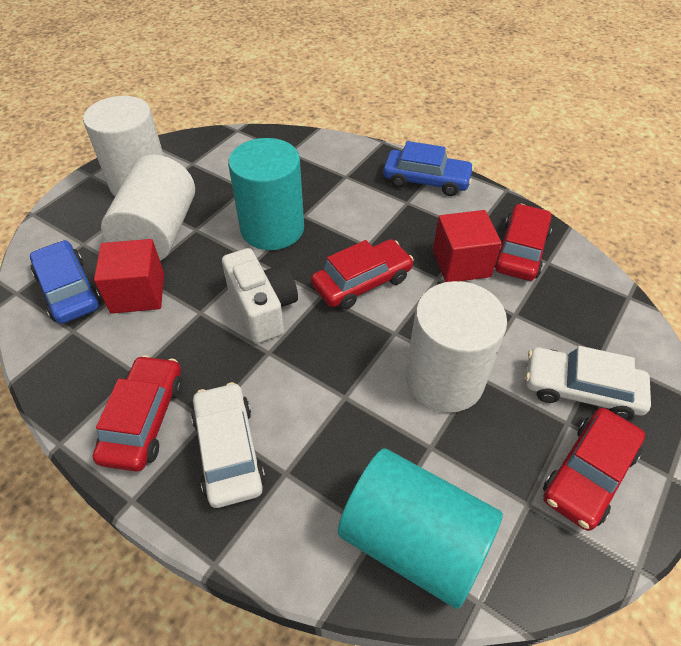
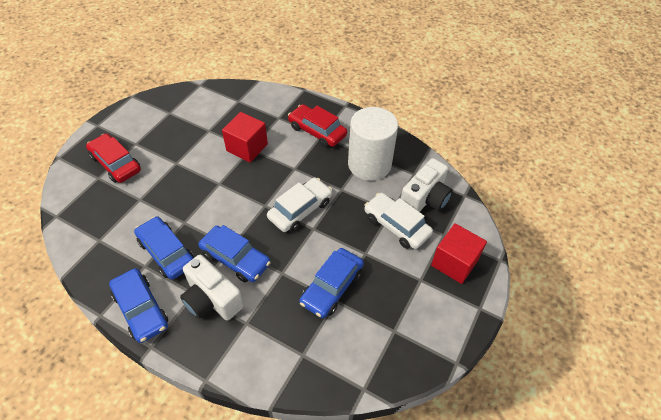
blue car: [30,240,101,324] [383,141,474,196] = 2 -> [109,268,168,343] [134,216,194,280] [198,225,271,282] [299,248,364,318] = 4
red car: [93,355,183,472] [311,239,414,309] [494,204,552,281] [543,408,645,531] = 4 -> [86,133,141,183] [288,104,347,148] = 2
turquoise cylinder: [228,138,304,250] [338,448,503,609] = 2 -> none = 0
white camera: [222,248,298,343] = 1 -> [180,255,244,320] [401,158,453,212] = 2
white cylinder: [83,96,164,196] [101,155,195,261] [406,281,507,413] = 3 -> [348,107,398,181] = 1

